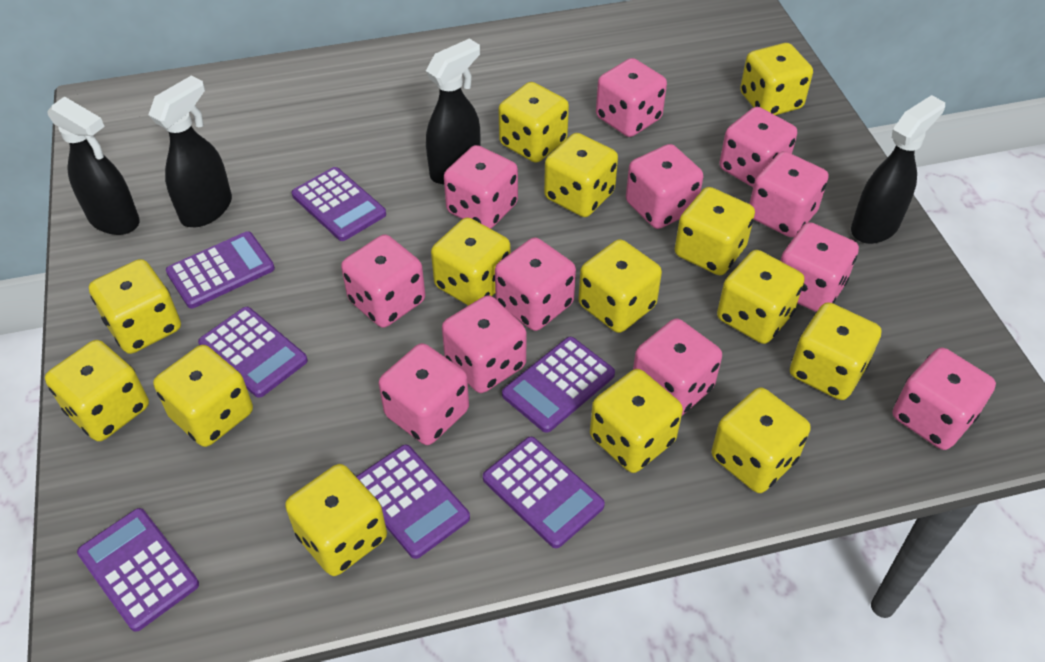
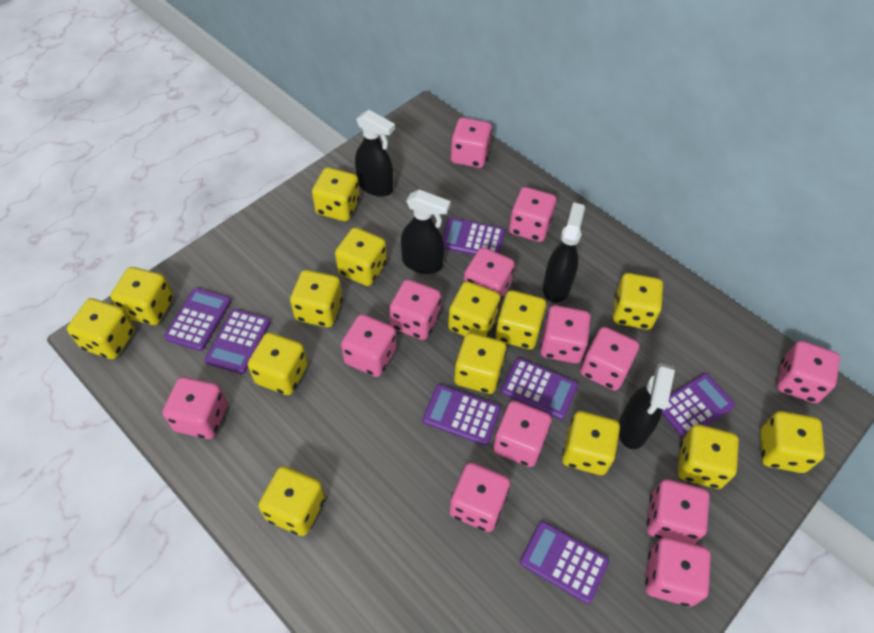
pink dice: [341,234,425,328] [379,343,469,445] [442,295,526,393] [444,145,518,229] [495,238,576,331] [596,58,667,137] [626,144,703,229] [633,318,722,417] [719,107,797,187] [749,151,829,237] [780,222,859,312] [892,348,996,450] = 12 -> [162,377,228,439] [341,314,397,377] [389,279,441,340] [450,462,510,532] [451,117,492,168] [464,247,515,302] [493,401,552,467] [509,187,556,242] [540,305,591,364] [580,327,639,391] [646,537,711,607] [647,479,710,544] [777,341,840,404] = 13

